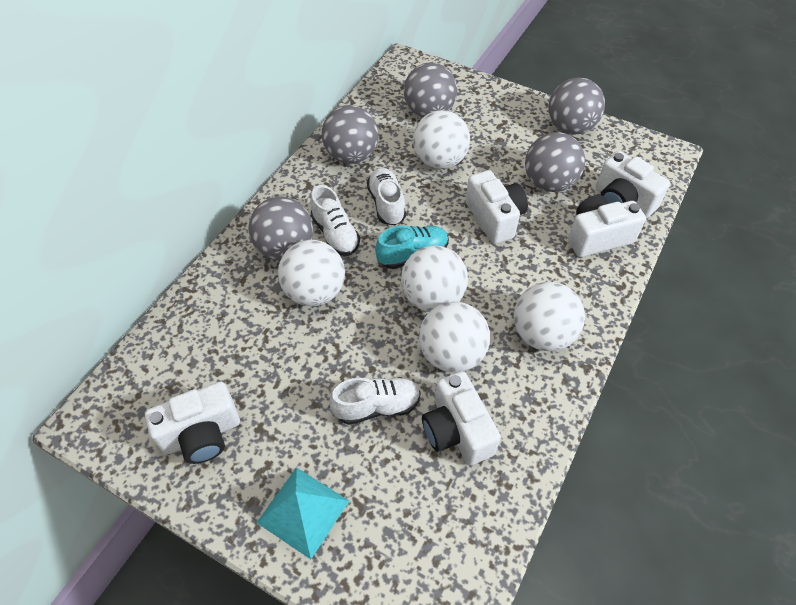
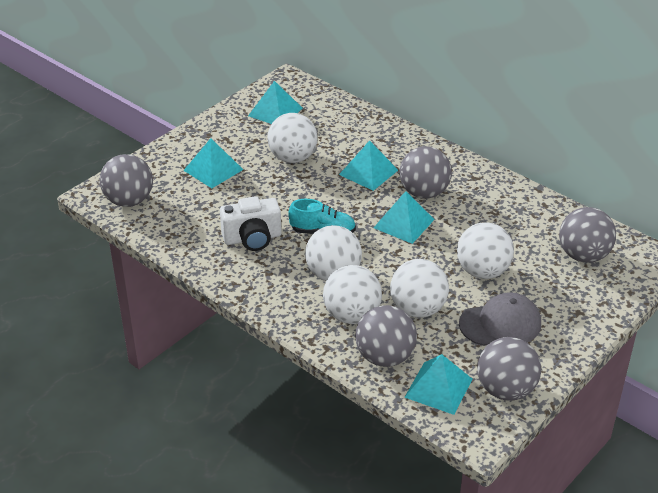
grey cap: none = 0 -> [459,292,541,346] = 1
turquoise pyramid: [257,467,349,559] = 1 -> [183,138,243,188] [248,81,302,124] [339,140,398,191] [374,191,435,244] [404,354,472,415] = 5
white camera: [145,382,240,464] [422,371,501,465] [466,170,528,244] [568,195,646,257] [596,151,670,218] = 5 -> [220,196,281,251] = 1
white shoe: [310,185,360,256] [329,377,421,425] [367,168,406,225] = 3 -> none = 0

